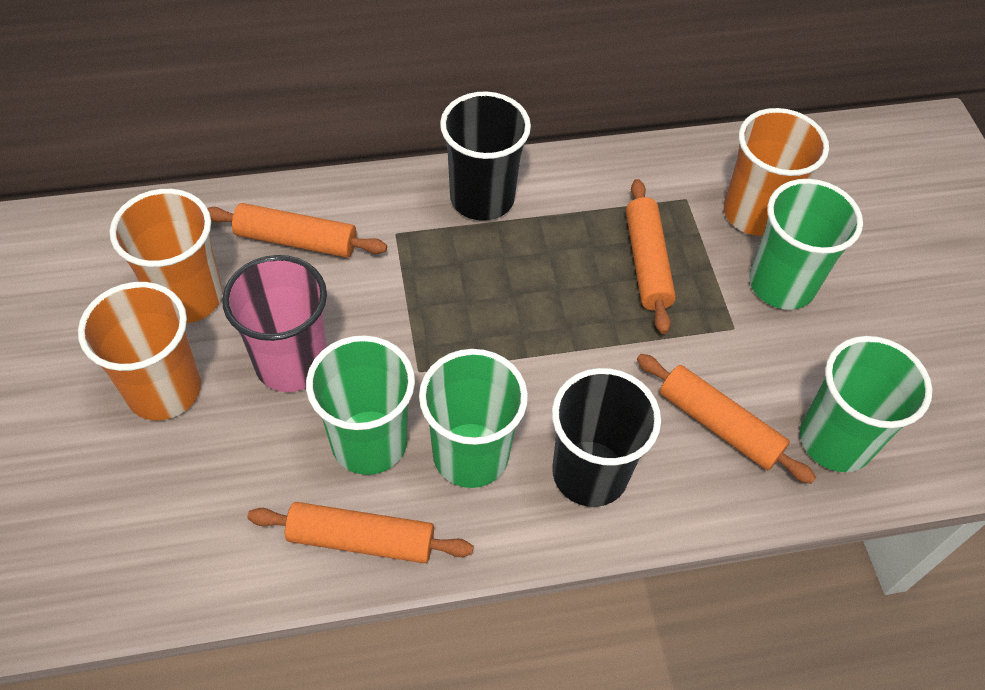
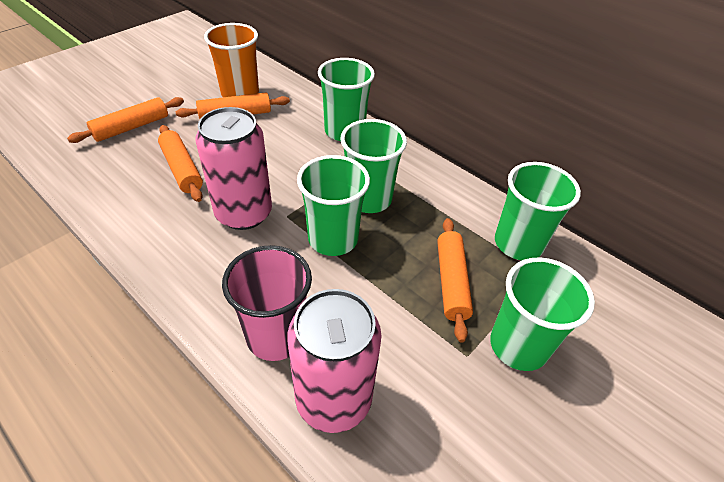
black cup: [440,91,531,221] [552,368,661,507] = 2 -> none = 0
green cup: [306,335,415,475] [419,349,528,488] [749,179,863,310] [800,336,932,472] = 4 -> [297,155,370,256] [318,58,375,141] [340,119,407,213] [490,258,595,371] [495,162,581,260] = 5
orange cup: [78,282,201,420] [110,189,223,324] [724,108,829,236] = 3 -> [204,23,259,97] = 1
pink can: none = 0 -> [195,107,272,230] [288,289,382,433] = 2

